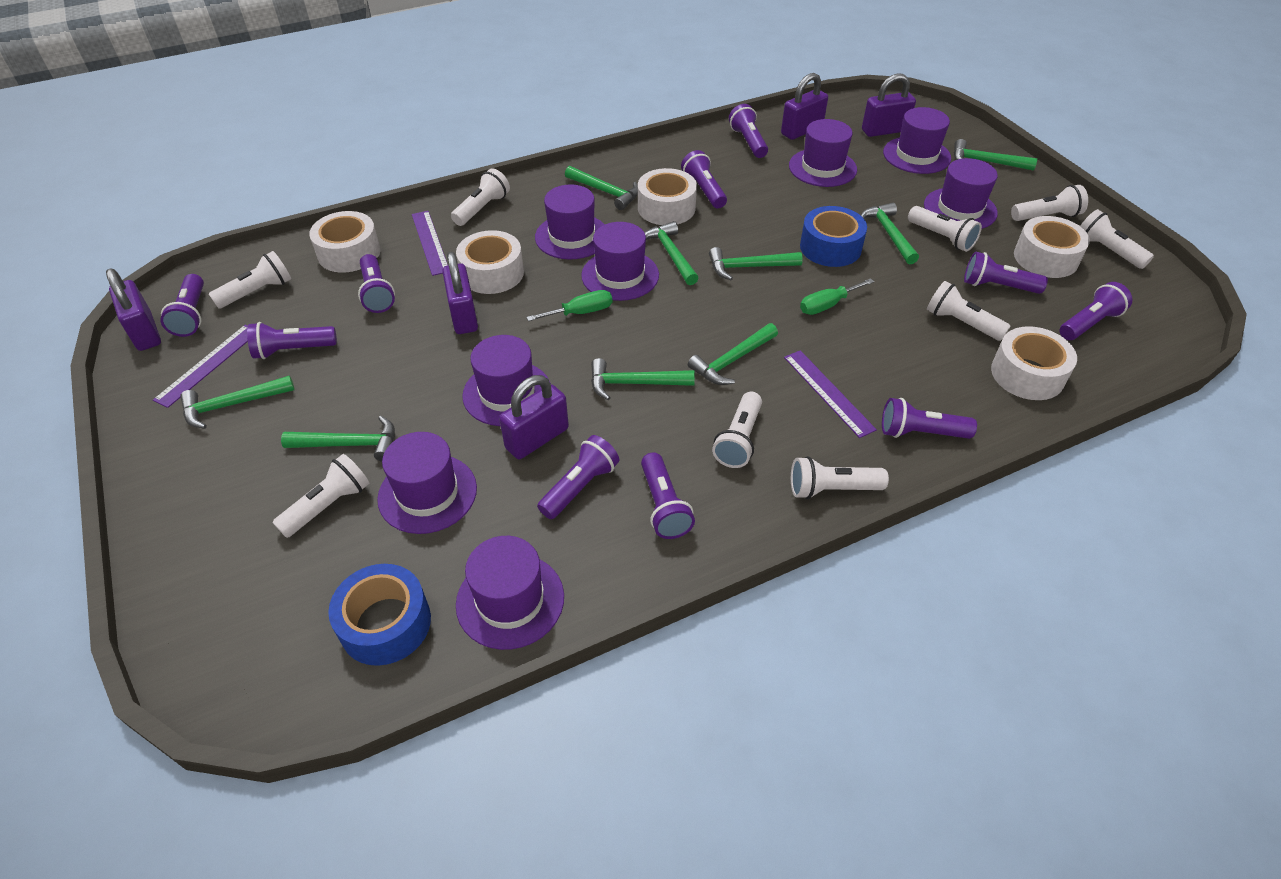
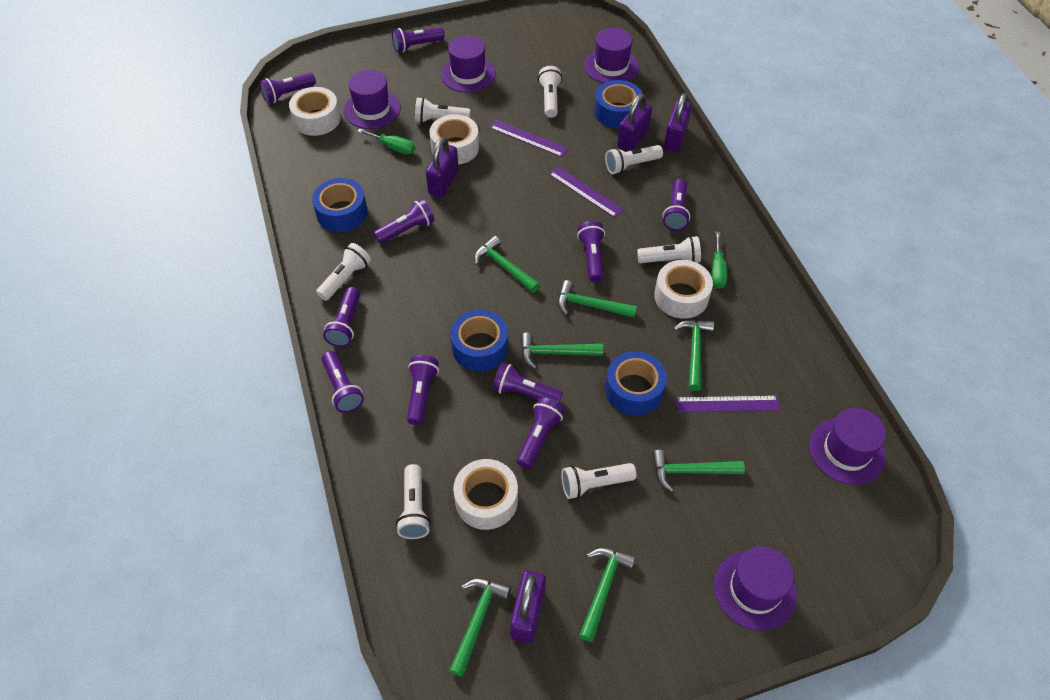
blue tape: [328,564,431,666] [800,206,867,267] = 2 -> [312,178,367,232] [450,310,508,371] [594,80,642,129] [605,351,667,416] = 4
green hammer: [180,375,295,429] [281,416,395,462] [565,166,638,210] [591,358,695,400] [645,221,698,285] [688,323,778,385] [709,247,803,280] [861,203,919,264] [954,139,1037,170] = 9 -> [449,578,511,677] [474,236,540,293] [521,332,603,369] [558,280,637,318] [579,548,636,642] [652,450,745,492] [673,320,714,391] = 7
purple hat: [377,432,477,534] [456,536,564,650] [462,335,551,426] [535,184,605,260] [581,222,659,301] [789,119,857,187] [883,107,951,174] [924,158,998,229] = 8 -> [344,70,401,129] [441,35,496,93] [584,28,639,83] [714,546,797,631] [809,408,886,485] = 5
purple padlock: [106,269,161,351] [442,252,478,334] [499,375,569,459] [781,73,828,140] [862,73,916,137] = 5 -> [426,137,459,197] [510,570,546,644] [617,94,652,151] [664,93,692,152] = 4
white flashlight: [209,251,291,308] [272,454,369,538] [451,168,510,226] [712,392,762,468] [791,456,889,499] [908,206,982,252] [927,281,1010,341] [1011,185,1088,221] [1080,209,1154,269] = 9 -> [316,243,371,301] [396,464,431,539] [415,97,470,123] [538,66,562,118] [561,463,637,499] [605,145,663,174] [637,236,701,263] = 7
white tape: [309,211,380,273] [456,230,524,294] [638,168,697,225] [991,326,1077,400] [1014,216,1090,278] = 5 -> [289,87,340,136] [429,114,479,165] [453,459,518,530] [654,260,713,319] = 4

